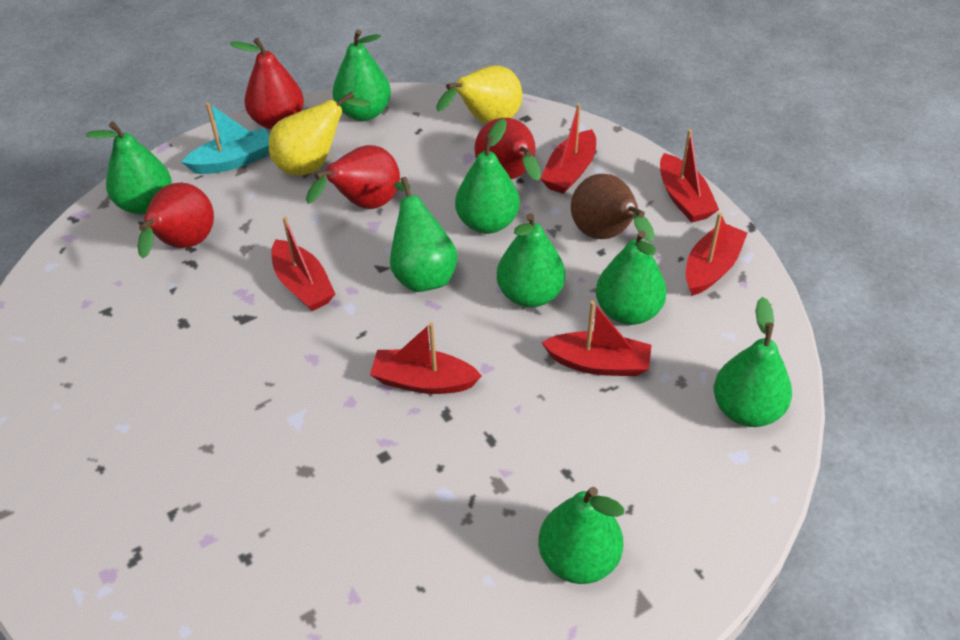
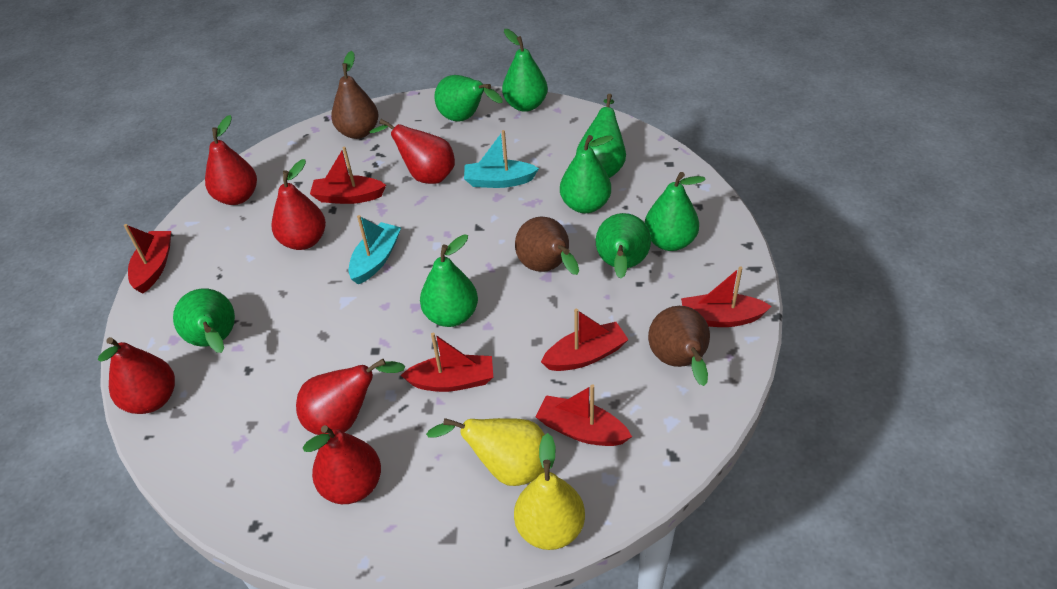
brown pear: [571,174,655,242] = 1 -> [331,51,379,139] [515,217,579,275] [648,306,710,386] = 3
red pear: [137,182,214,258] [230,38,304,129] [306,145,400,209] [474,118,541,181] = 4 -> [98,337,175,414] [205,115,257,205] [272,159,326,250] [296,359,406,435] [303,425,381,504] [369,119,455,184] = 6
turquoise boat: [182,102,270,174] = 1 -> [348,215,401,284] [464,130,539,188] = 2

